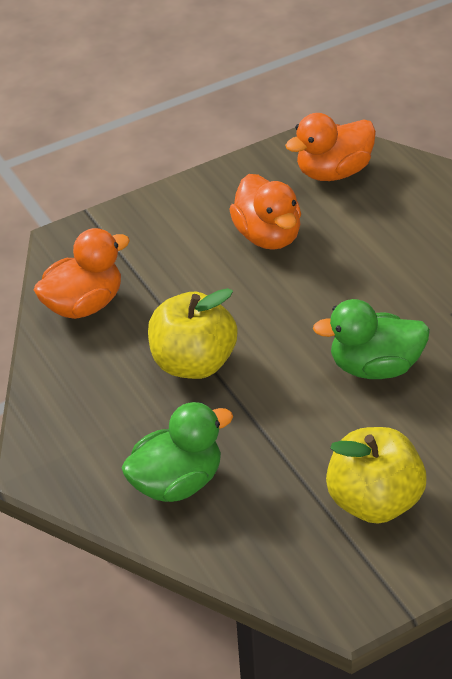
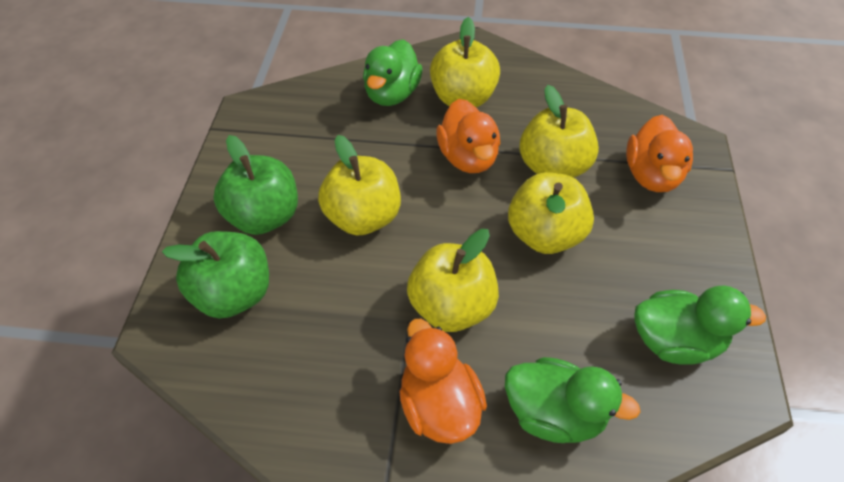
green apple: none = 0 -> [162,231,269,319] [213,135,298,235] = 2
green duck: [121,402,233,502] [313,299,430,379] = 2 -> [363,39,423,106] [505,357,640,443] [634,285,766,364] = 3
yellow apple: [148,288,238,379] [326,427,427,524] = 2 -> [318,135,401,236] [407,229,499,332] [430,17,500,107] [508,172,594,254] [520,85,599,178] = 5

